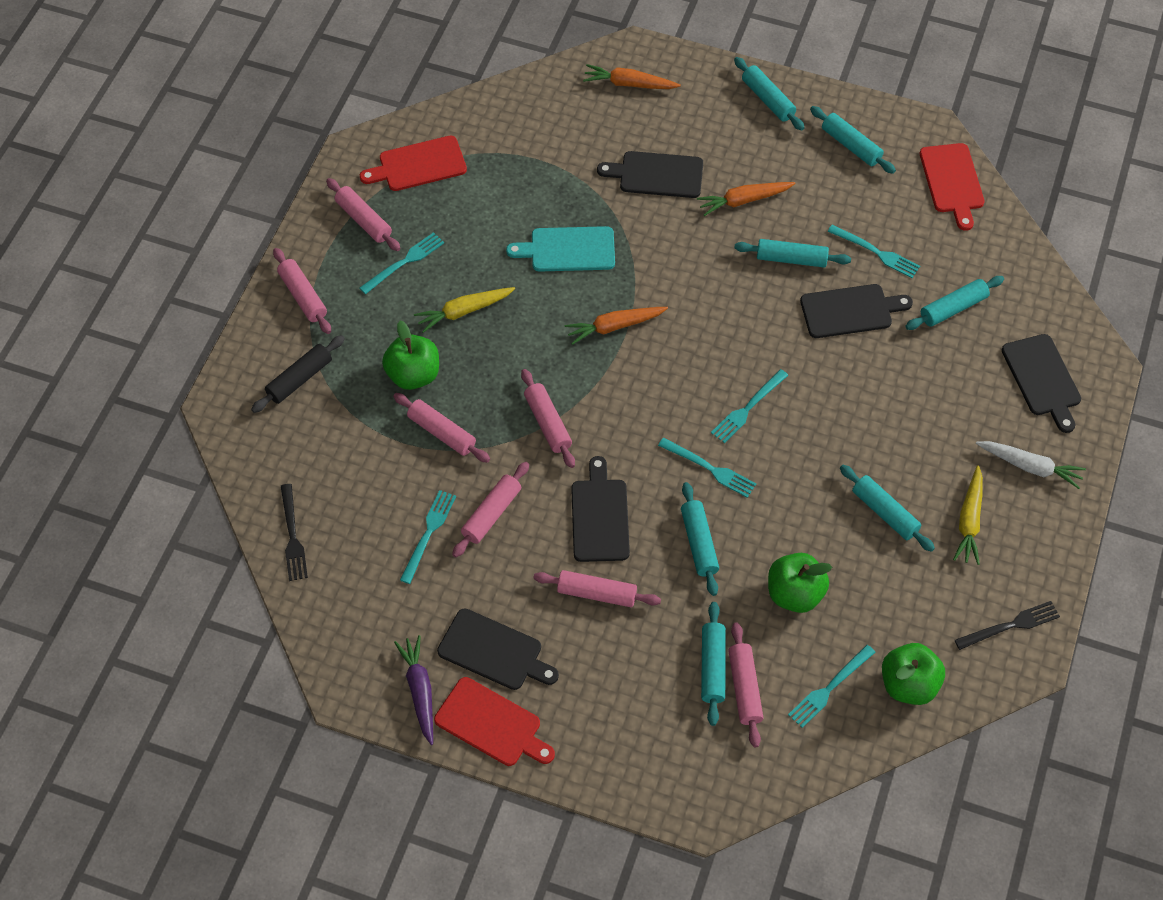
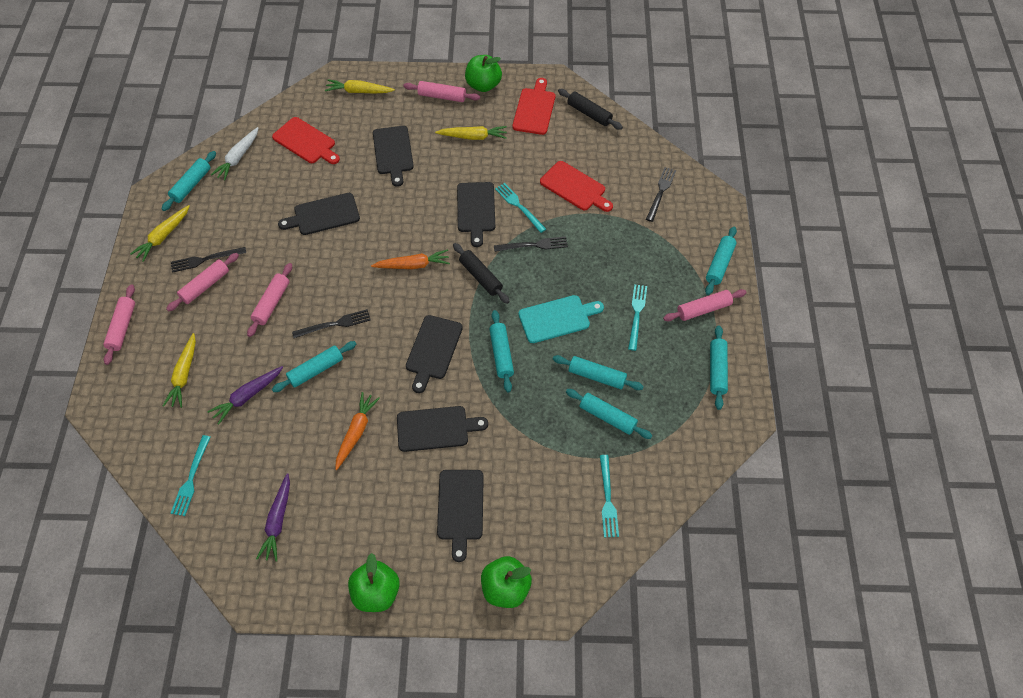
black cutting board: [437,608,559,690] [571,456,630,562] [597,151,703,198] [800,284,913,338] [1002,334,1081,433] = 5 -> [278,193,360,235] [373,126,414,187] [397,406,488,452] [406,315,463,393] [437,470,484,562] [457,182,495,247] = 6
black fork: [281,484,308,581] [955,601,1060,650] = 2 -> [171,247,246,273] [292,309,371,338] [494,236,568,252] [646,167,676,222] = 4
black rolling pin: [251,335,345,413] = 1 -> [453,243,510,304] [558,89,623,130] = 2
orange carrot: [565,307,668,345] [583,64,681,89] [697,182,796,216] = 3 -> [335,392,380,470] [371,249,450,269] = 2
pink rolling pin: [273,248,331,334] [326,178,401,251] [393,393,490,463] [452,462,529,557] [521,369,575,468] [533,570,661,607] [728,622,763,748] = 7 -> [103,284,135,365] [166,253,239,312] [247,263,292,337] [403,81,480,102] [663,289,747,321] = 5
purple carrot: [394,635,433,745] = 1 -> [207,366,283,425] [256,473,290,562] = 2
turquoise fork: [360,232,444,294] [400,490,456,584] [658,438,756,498] [711,369,788,443] [788,645,876,728] [827,225,920,278] = 6 -> [171,435,211,516] [495,183,546,233] [600,455,619,537] [628,284,647,351] = 4
yellow carrot: [414,287,515,333] [953,465,983,565] = 2 -> [130,205,190,262] [163,333,196,408] [325,79,395,93] [435,126,507,140] = 4

